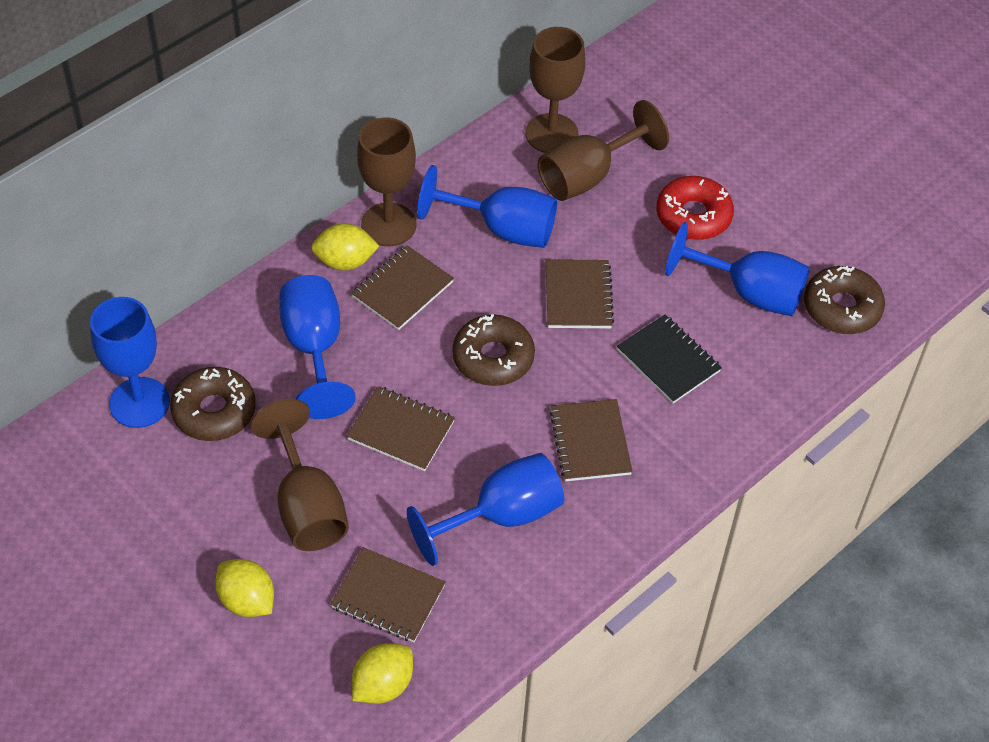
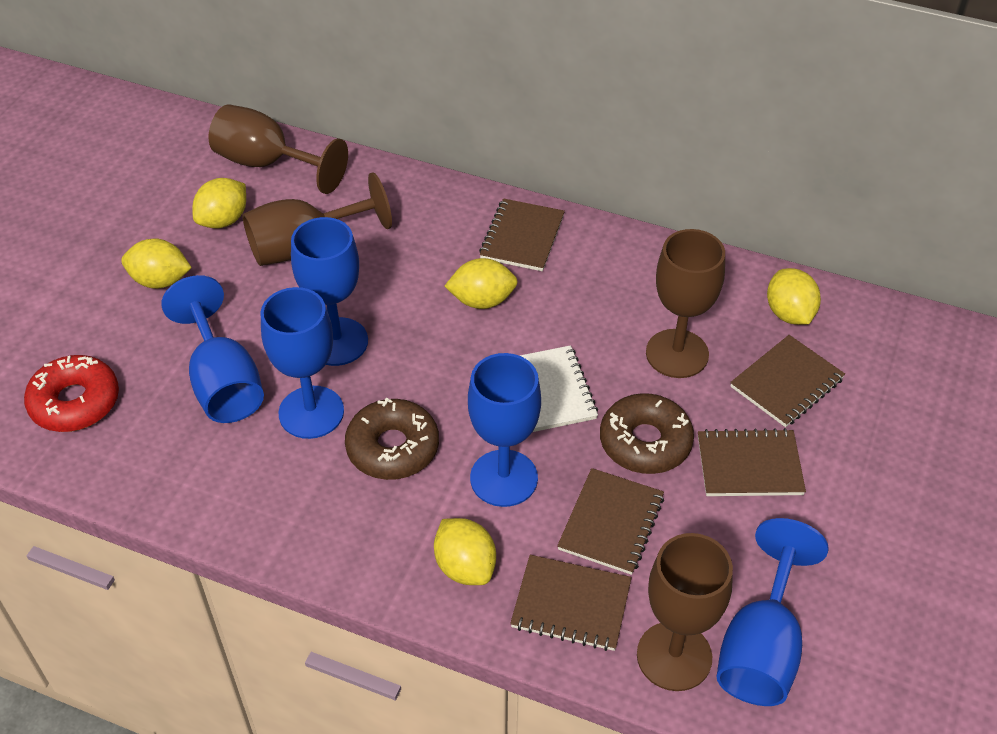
black notebook: [617,314,722,403] = 1 -> none = 0
brown donut: [170,367,256,441] [453,314,535,386] [804,266,885,334] = 3 -> [345,397,439,480] [600,393,694,474] = 2
white notebook: none = 0 -> [520,345,598,432] = 1
yellow lemon: [215,559,274,617] [311,223,379,271] [352,643,413,704] = 3 -> [121,238,192,289] [192,178,246,229] [434,518,496,585] [445,258,518,309] [767,268,821,325] = 5

